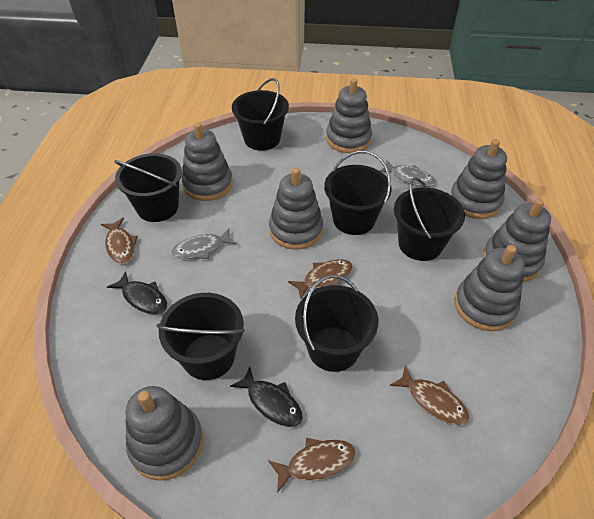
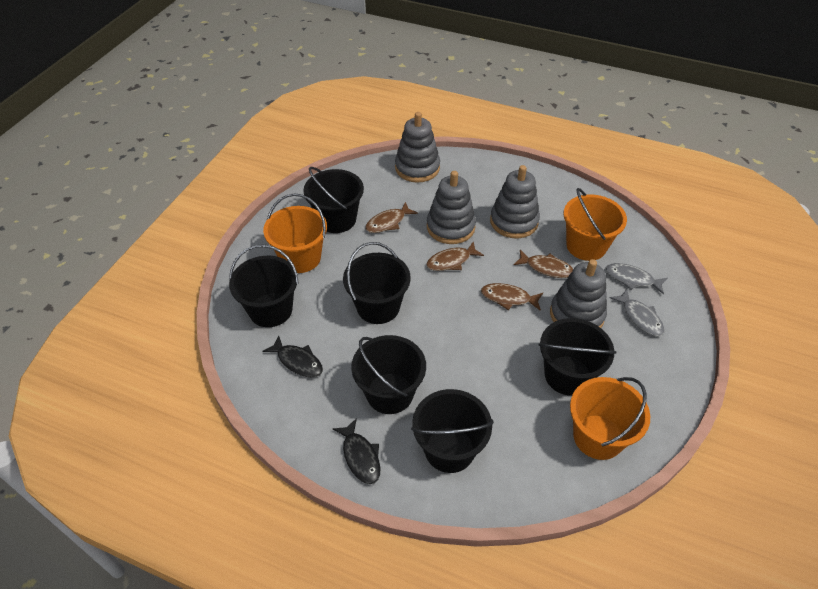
grey stacking toy: [126,386,203,481] [182,122,233,201] [269,168,323,250] [326,79,372,153] [450,139,507,219] [455,245,525,331] [483,199,551,282] = 7 -> [395,112,440,183] [427,171,476,244] [490,165,540,239] [550,259,607,328] = 4
orange bucket: none = 0 -> [263,194,327,273] [564,188,627,261] [570,377,650,460] = 3

